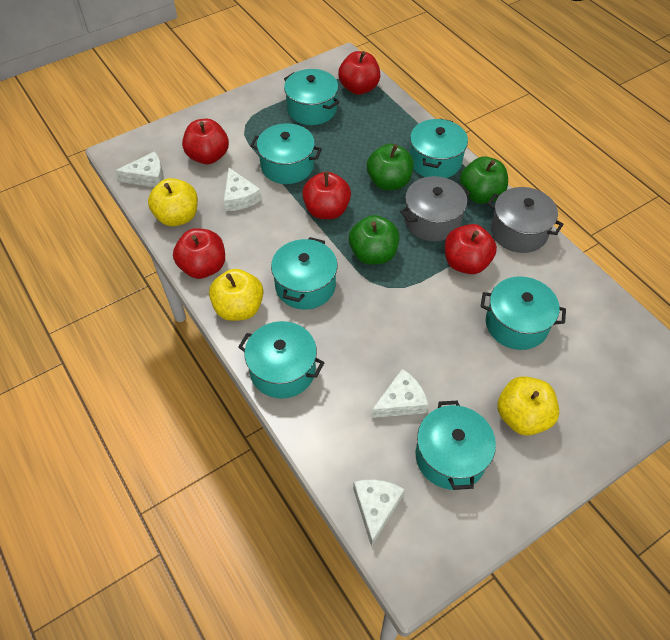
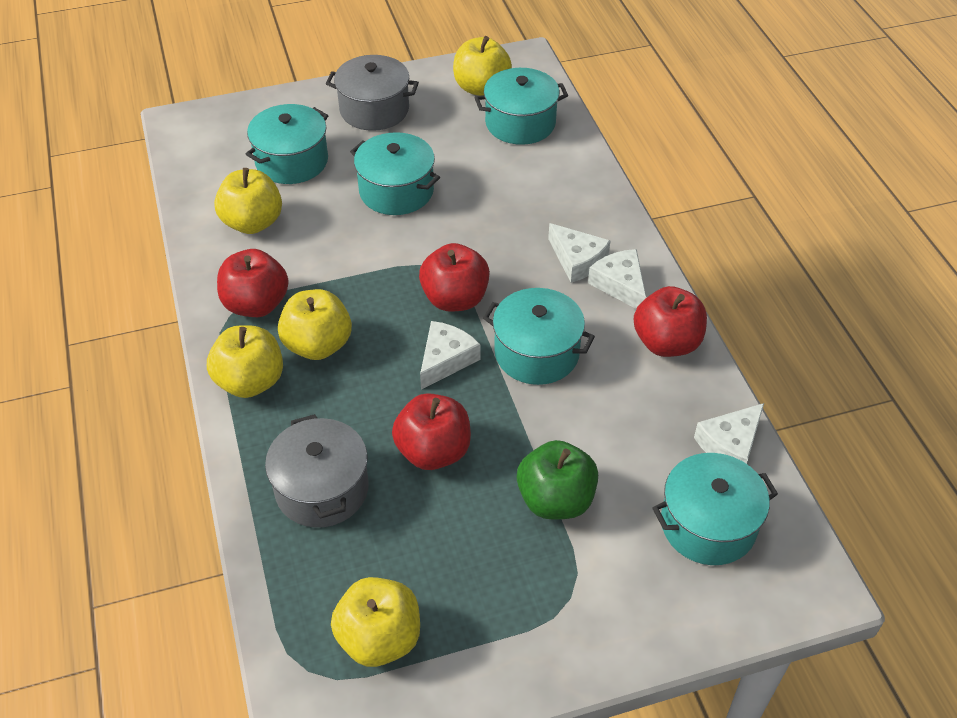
green apple: [349,215,400,265] [367,144,414,190] [460,157,508,204] = 3 -> [517,440,598,519] = 1
red apple: [173,228,225,279] [182,119,229,164] [302,172,351,219] [338,51,380,95] [445,224,497,274] = 5 -> [217,249,289,317] [392,393,471,470] [419,243,490,312] [634,286,707,357] = 4
turquoise pot: [238,321,324,399] [251,123,322,184] [271,237,337,310] [284,69,340,125] [410,118,468,178] [416,400,496,490] [481,276,566,350] = 7 -> [246,104,328,184] [350,132,440,215] [475,68,568,145] [483,288,595,385] [652,453,778,565] = 5
yellow apple: [148,178,198,226] [209,269,264,321] [497,376,559,436] = 3 -> [207,325,283,398] [214,168,282,234] [278,289,352,360] [331,577,420,667] [453,36,512,96] = 5

